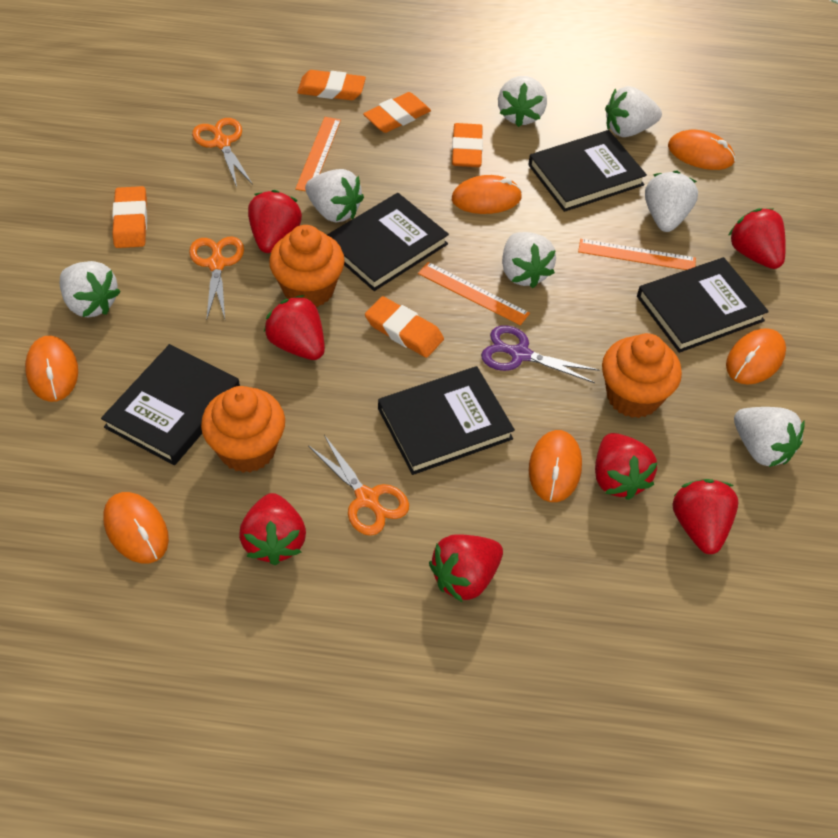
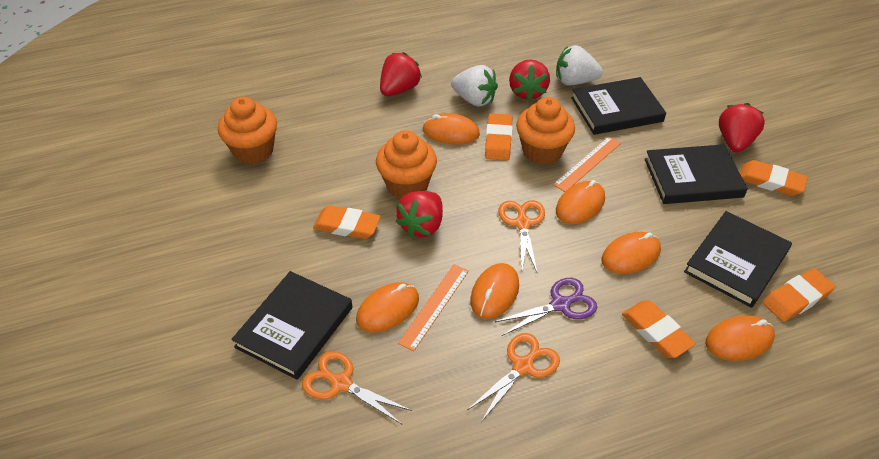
black book: [101,344,240,465] [327,193,449,291] [378,366,515,475] [528,130,647,212] [637,257,769,353] = 5 -> [231,271,352,380] [571,77,666,135] [644,144,748,204] [684,211,792,308] = 4
orange ruler: [295,117,341,191] [418,262,530,325] [578,239,696,270] = 3 -> [398,264,469,351] [553,137,621,192] = 2
red strawberry: [239,493,306,565] [248,190,302,253] [264,295,325,360] [429,534,503,602] [595,433,658,500] [672,479,739,554] [728,208,786,269] = 7 -> [380,52,422,96] [395,191,443,238] [509,59,550,101] [719,103,765,152] = 4
white strawberry: [60,261,121,317] [305,169,364,222] [498,76,547,127] [502,232,556,288] [605,86,662,137] [645,171,698,232] [734,407,805,467] = 7 -> [451,65,498,107] [556,45,603,85] = 2

